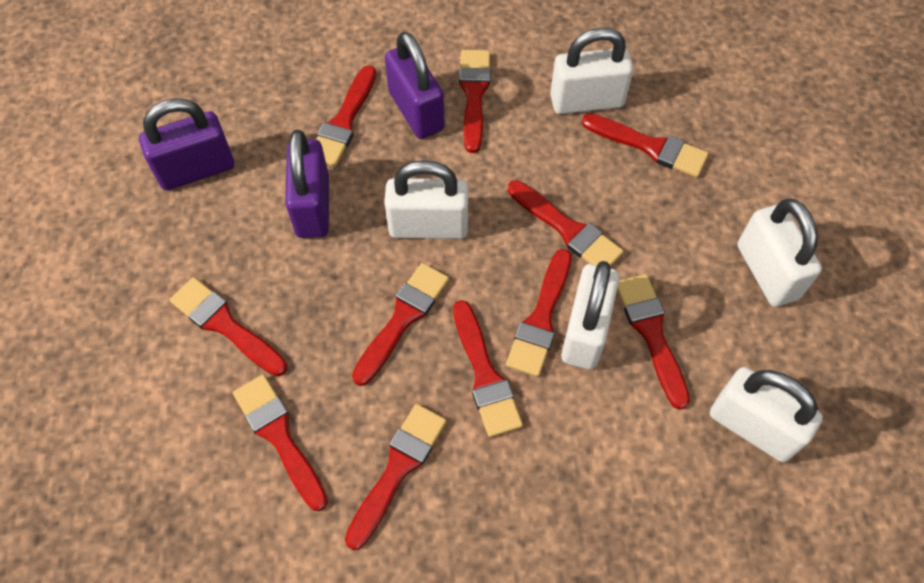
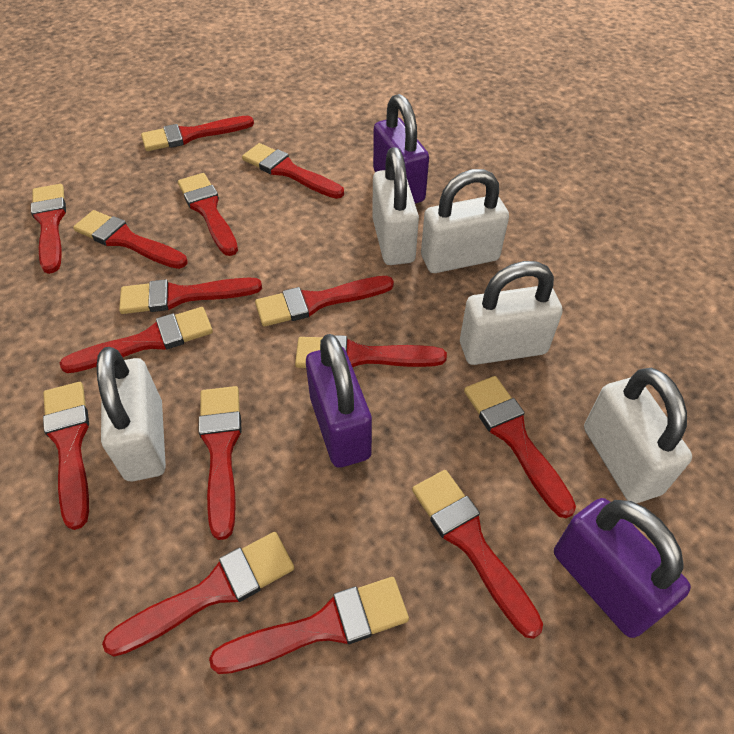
red brush: [170,277,288,376] [233,375,328,511] [316,65,376,167] [345,404,447,550] [352,263,449,386] [453,300,523,437] [459,50,491,153] [506,249,572,377] [507,180,624,266] [582,113,709,177] [617,274,690,410] = 11 -> [31,184,66,274] [43,382,89,530] [60,307,213,373] [73,210,187,269] [102,532,294,657] [119,278,262,314] [141,116,254,151] [178,173,238,256] [199,386,242,540] [209,577,409,674] [242,143,344,199] [255,276,394,327] [295,335,447,368] [412,470,543,639] [464,376,576,518] = 15

